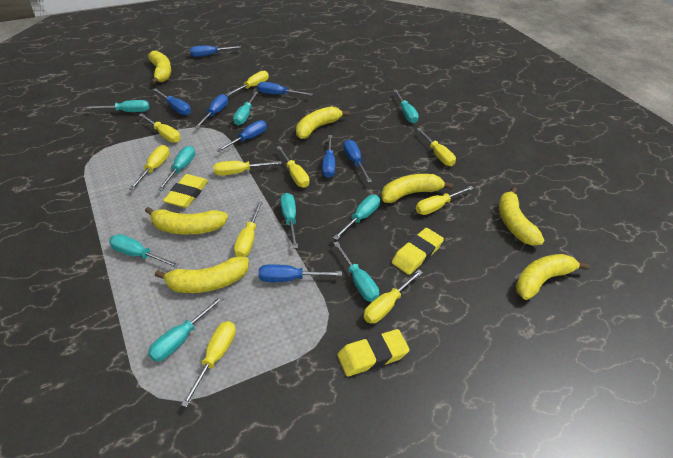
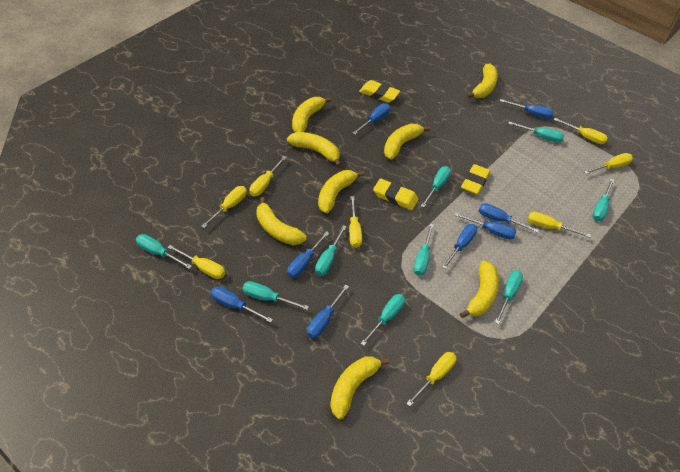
yellow banana: [145,207,228,235] [148,51,171,84] [155,256,249,293] [296,106,349,139] [381,174,453,203] [499,187,544,246] [516,254,590,300] = 7 -> [256,197,307,245] [287,132,341,167] [292,97,332,132] [318,170,364,214] [330,356,390,419] [384,123,430,159] [460,261,499,318] [467,64,498,98] = 8
yellow screwdriver: [129,145,169,190] [139,113,180,143] [181,321,236,407] [213,161,282,176] [226,71,269,96] [234,201,263,257] [277,146,309,188] [364,270,423,323] [416,186,474,215] [417,128,456,166] = 10 -> [167,245,225,279] [202,186,247,228] [249,156,287,196] [349,196,362,248] [406,352,457,406] [528,212,591,238] [554,118,608,144] [584,153,633,174] = 8

